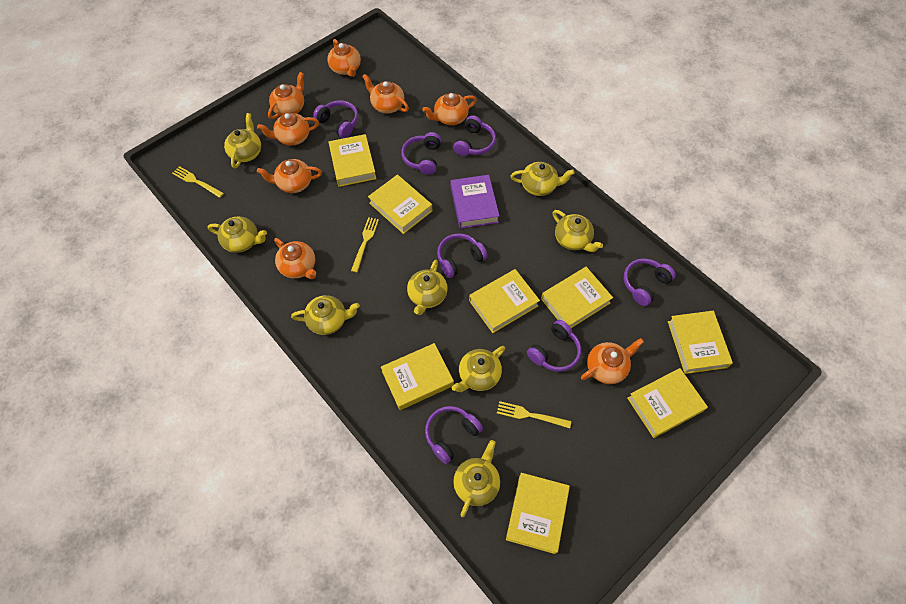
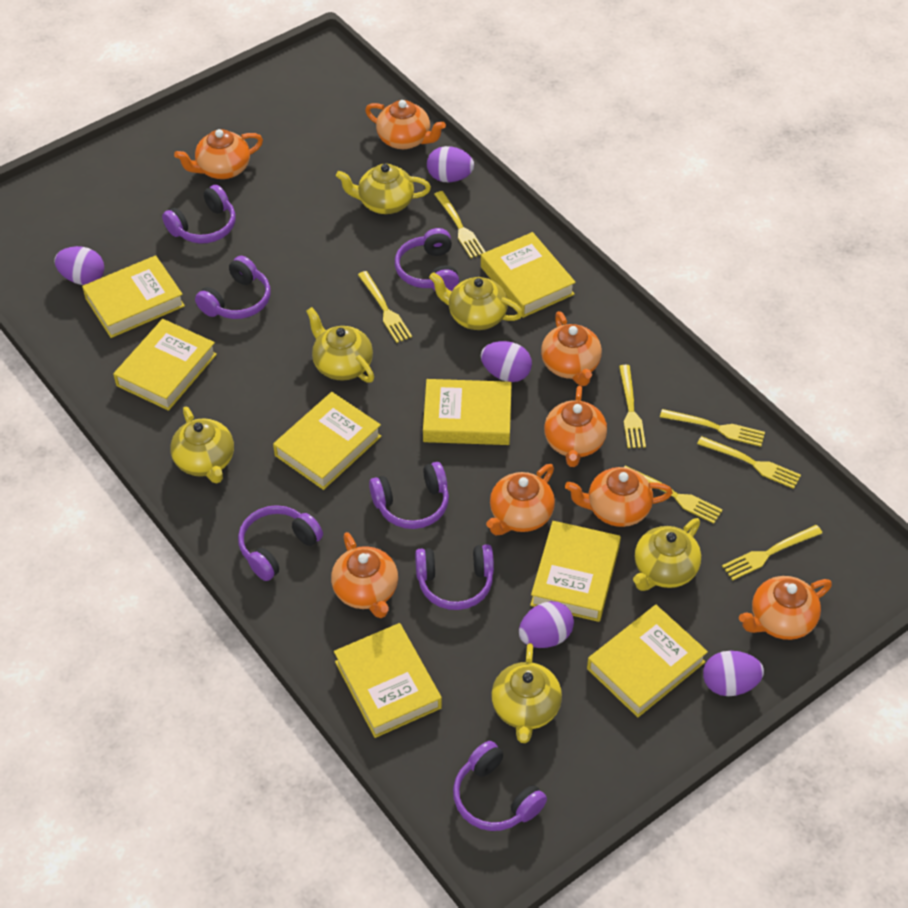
purple book: [451,175,499,229] = 1 -> none = 0
purple egg: none = 0 -> [54,246,104,285] [427,146,474,182] [481,341,532,382] [519,601,574,648] [703,651,764,696] = 5
yellow fork: [172,166,224,198] [351,217,379,272] [497,401,571,428] = 3 -> [358,271,412,343] [434,191,485,258] [619,365,646,448] [624,466,722,524] [660,409,765,447] [697,436,801,489] [722,525,822,580] = 7
yellow teapot: [208,217,267,253] [224,113,261,168] [291,295,360,335] [407,260,448,315] [452,346,505,392] [453,440,500,517] [511,162,575,196] [553,210,603,252] = 8 -> [170,407,234,483] [306,307,374,383] [336,164,431,214] [429,272,523,330] [491,643,562,743] [633,518,701,591] = 6

